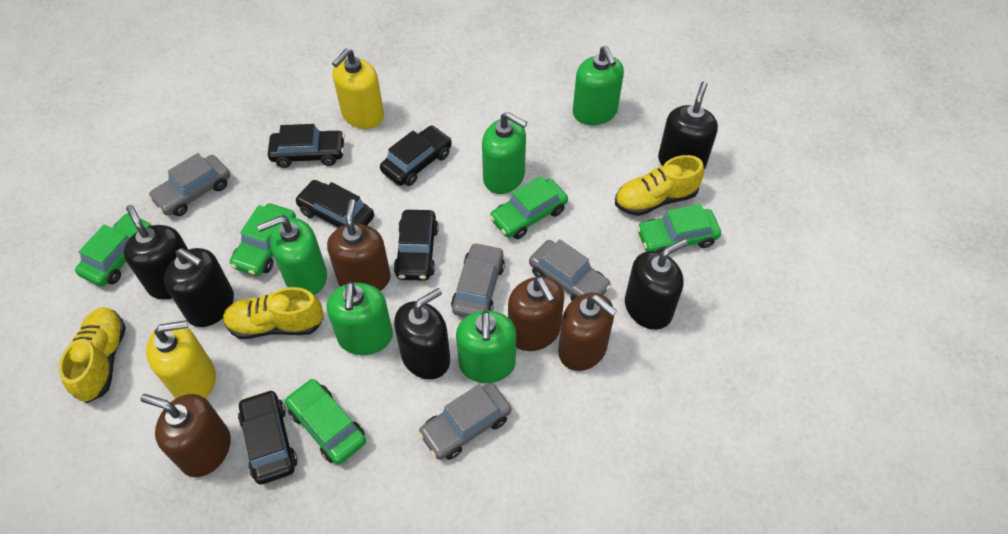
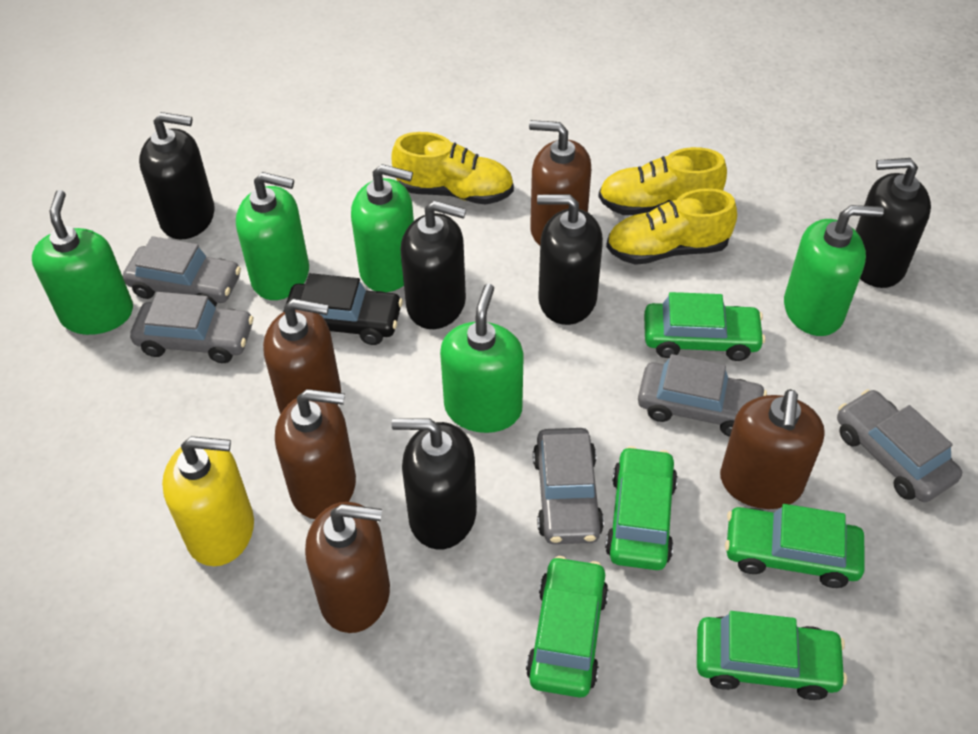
black car: [238,390,297,485] [268,124,345,168] [295,180,374,229] [380,126,452,186] [394,210,439,281] = 5 -> [283,273,403,345] = 1
brown soap dispenser: [140,394,231,477] [327,199,391,291] [508,277,564,351] [558,293,617,371] = 4 -> [263,299,341,414] [275,389,356,519] [305,502,390,633] [529,120,591,246] [720,389,825,509] = 5
grey car: [148,153,230,216] [418,383,511,460] [451,242,505,317] [529,239,611,301] = 4 -> [123,236,241,307] [130,292,253,363] [533,428,604,544] [638,354,767,437] [837,389,962,502] = 5
yellow soap dispenser: [146,320,216,399] [332,49,384,129] = 2 -> [162,436,254,566] = 1

